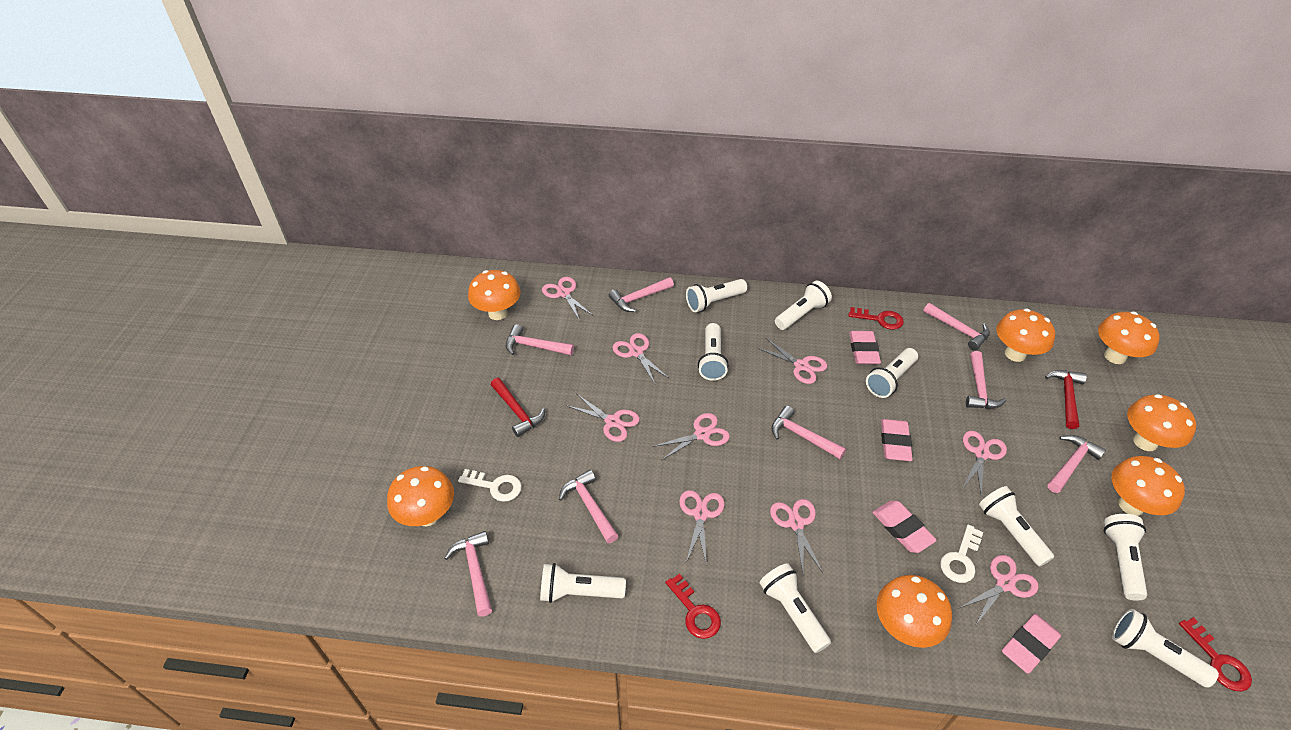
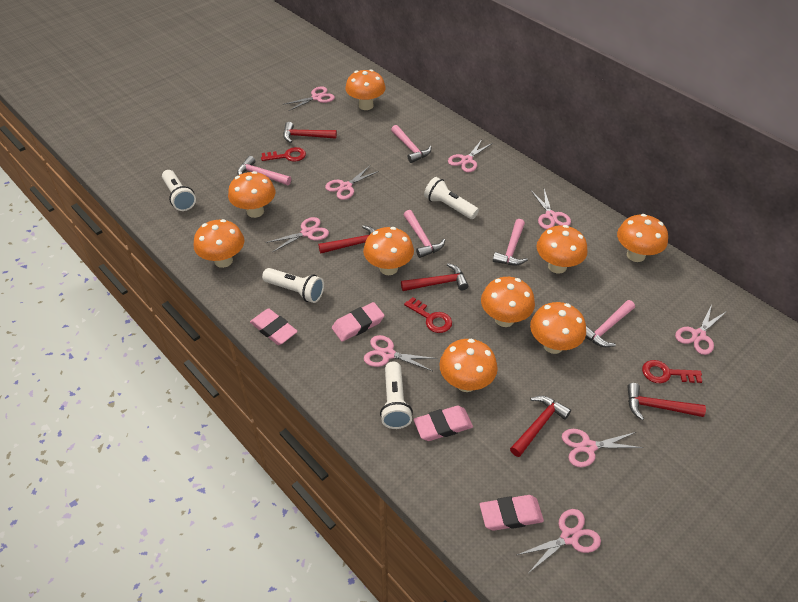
orange mushroom: [387,466,454,526] [468,270,521,320] [876,575,952,648] [996,308,1055,362] [1098,312,1160,364] [1111,456,1185,516] [1127,394,1196,451] = 7 -> [193,219,244,268] [228,171,275,218] [345,69,386,110] [363,227,414,275] [439,339,498,392] [481,277,535,327] [530,302,586,354] [537,225,587,274] [617,214,668,262] = 9
pink hammer: [444,531,492,616] [506,324,574,355] [559,470,618,543] [609,277,674,312] [771,406,846,459] [923,303,990,350] [966,351,1007,409] [1048,435,1106,493] = 8 -> [237,156,291,185] [391,125,432,163] [404,210,445,258] [493,219,528,266] [585,300,635,347] = 5
red hammer: [491,378,545,437] [1045,370,1087,429] = 2 -> [283,122,337,143] [318,225,375,253] [401,263,468,291] [510,396,571,457] [627,383,706,420] = 5
white flashlight: [540,563,626,603] [686,279,747,312] [698,323,729,381] [760,563,831,653] [775,281,832,330] [866,348,918,398] [979,486,1054,567] [1104,514,1147,601] [1112,609,1219,688] = 9 -> [162,170,196,211] [262,268,324,303] [380,361,413,429] [424,177,479,219] = 4
white key: [458,469,522,502] [940,525,983,583] = 2 -> none = 0

